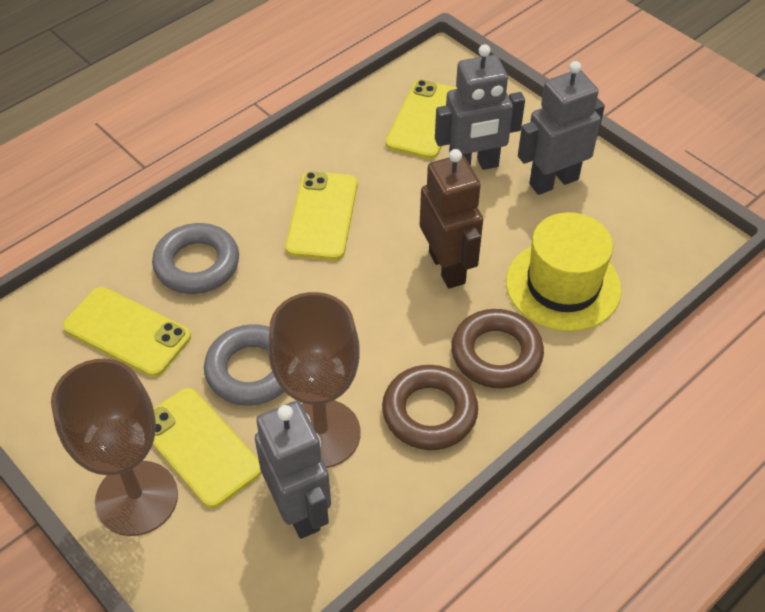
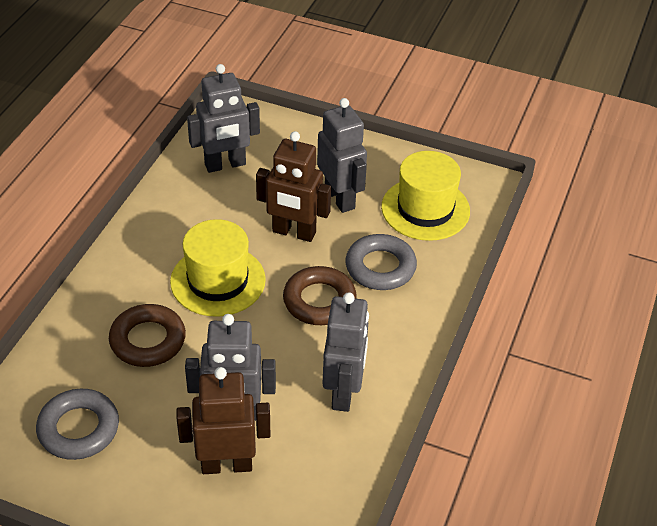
brown goblet: [51,359,178,536] [268,292,360,468] = 2 -> none = 0
brown robot: [420,149,483,288] = 1 -> [176,367,270,474] [256,131,331,242] = 2
grey robot: [255,401,331,539] [435,44,525,170] [518,61,605,195] = 3 -> [185,314,276,421] [187,64,260,173] [317,98,367,213] [323,292,369,412] = 4
yellow hat: [506,212,621,332] = 1 -> [170,219,266,317] [381,151,470,241] = 2
yellow phone: [63,287,191,377] [153,388,262,508] [285,171,357,260] [386,80,457,159] = 4 -> none = 0

